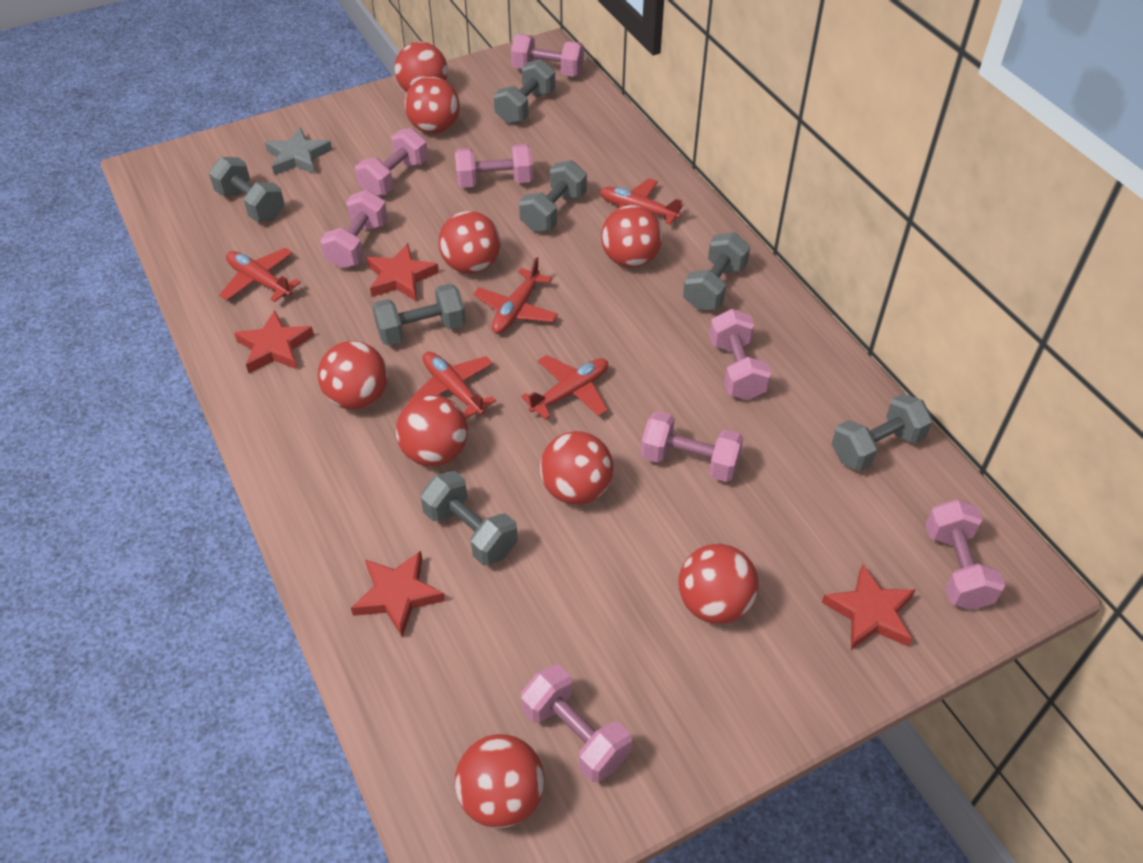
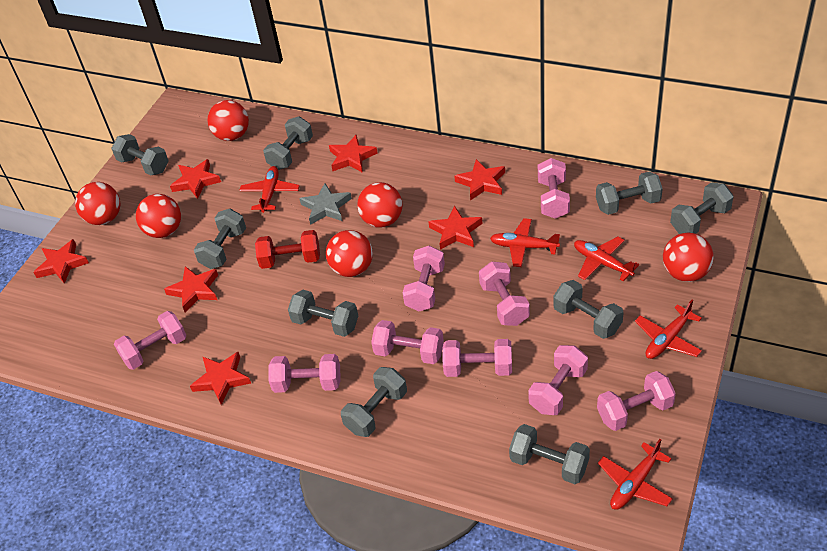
grey dumbbell: [209,157,285,221] [372,284,466,345] [420,471,518,566] [494,59,555,124] [519,160,587,232] [683,232,750,311] [832,393,933,471] = 7 -> [112,134,168,175] [194,209,246,269] [263,116,313,170] [288,290,358,337] [341,367,407,437] [509,424,590,484] [553,280,624,339] [596,171,663,215] [670,182,734,234] = 9
pink dumbbell: [320,190,388,269] [355,128,428,196] [455,144,533,188] [511,34,584,77] [521,665,632,782] [641,411,743,482] [709,309,771,400] [925,499,1005,610] = 8 -> [114,311,187,370] [269,354,341,393] [371,320,444,364] [403,245,445,311] [442,339,512,377] [479,261,530,326] [528,345,588,415] [538,158,570,219] [597,371,676,431] = 9
red ball: [318,341,388,410] [394,42,448,92] [396,395,468,466] [404,77,460,134] [439,211,500,274] [455,734,545,828] [540,431,613,505] [601,205,663,267] [678,544,758,624] = 9 -> [75,182,120,225] [136,194,181,238] [208,100,249,141] [326,230,373,277] [357,182,403,228] [663,233,714,282] = 6
red dumbbell: none = 0 -> [255,230,320,269] = 1
red star: [234,310,314,373] [351,551,445,637] [367,243,439,301] [822,564,915,650] = 4 -> [33,239,89,284] [164,266,218,312] [170,159,221,199] [190,352,251,405] [329,135,378,173] [428,206,483,250] [454,159,505,201] = 7

